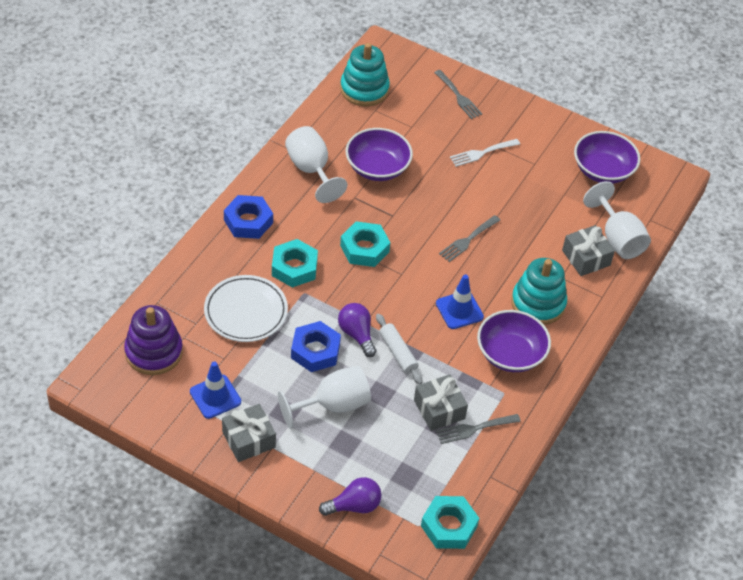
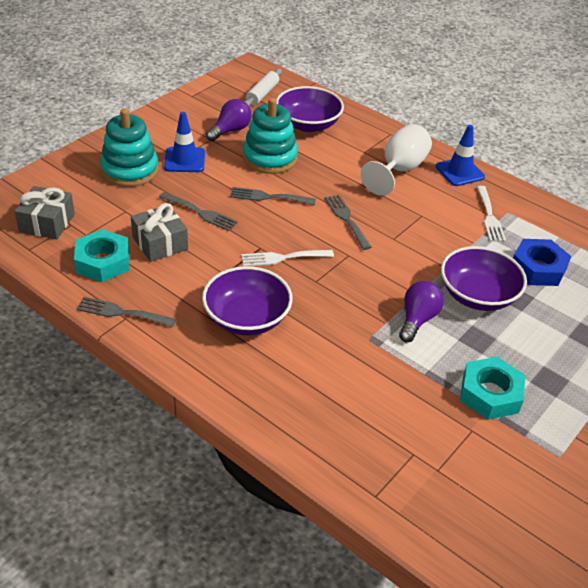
blue nut: [224,195,273,239] [291,321,341,372] = 2 -> [513,239,571,286] = 1
grey fork: [434,70,482,119] [436,414,521,444] [439,215,500,262] = 3 -> [77,297,176,327] [159,192,238,231] [230,187,316,205] [325,195,372,250] = 4
grey gift: [222,404,276,462] [414,374,468,431] [562,225,615,276] = 3 -> [15,186,75,239] [131,203,188,262] = 2
purple stacking toy: [124,305,183,375] = 1 -> none = 0
turquoise nut: [272,239,318,288] [340,221,390,267] [421,496,479,549] = 3 -> [74,229,130,282] [460,357,525,420] = 2
white fork: [450,139,520,167] = 1 -> [241,250,334,266] [477,186,506,242] = 2
white goblet: [278,366,371,429] [285,126,348,203] [583,181,651,259] = 3 -> [361,124,432,196] = 1
white plate: [204,275,288,342] = 1 -> none = 0

